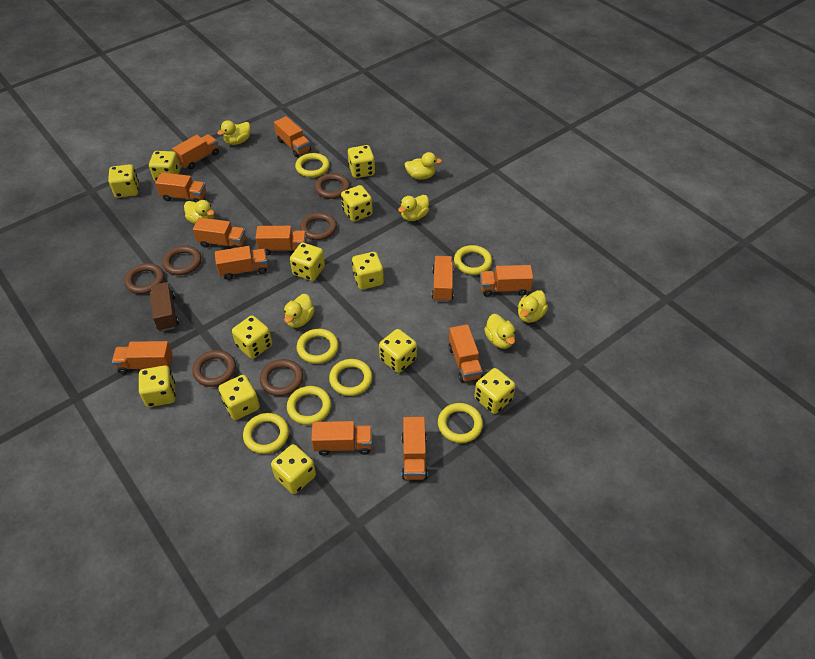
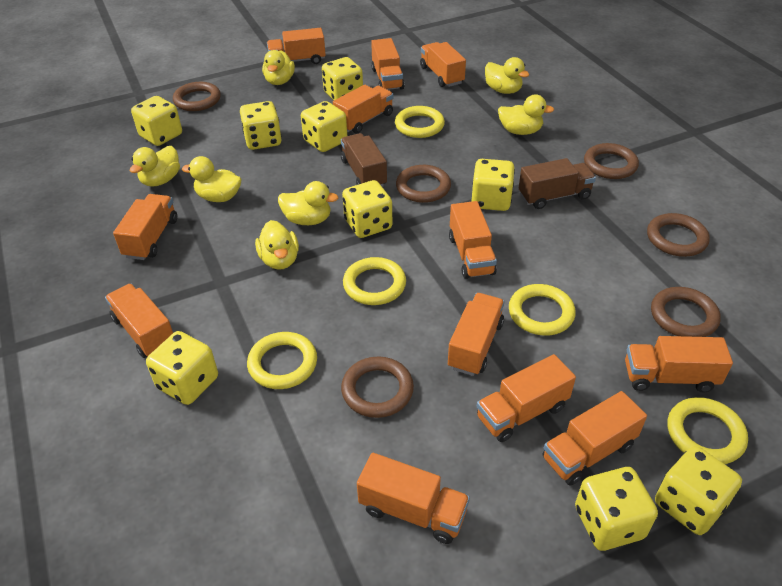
brown truck: [150,282,179,331] = 1 -> [341,133,387,187] [519,158,596,209] = 2
yellow dice: [108,164,139,198] [139,365,176,407] [149,151,181,181] [219,375,260,420] [232,315,272,359] [271,444,316,494] [290,243,325,281] [341,185,373,222] [348,145,375,178] [352,252,384,290] [379,329,417,373] [474,368,515,414] = 12 -> [131,96,182,146] [146,331,218,405] [240,101,282,150] [301,101,347,152] [322,57,363,100] [342,180,392,238] [471,159,515,211] [575,467,658,551] [655,446,742,535] = 9
yellow ring: [243,413,289,454] [287,386,331,425] [295,153,330,177] [297,329,339,364] [329,359,373,396] [438,403,483,443] [454,245,492,275] = 7 -> [247,332,317,389] [343,257,406,305] [395,106,445,138] [509,284,576,336] [668,397,748,464] = 5

